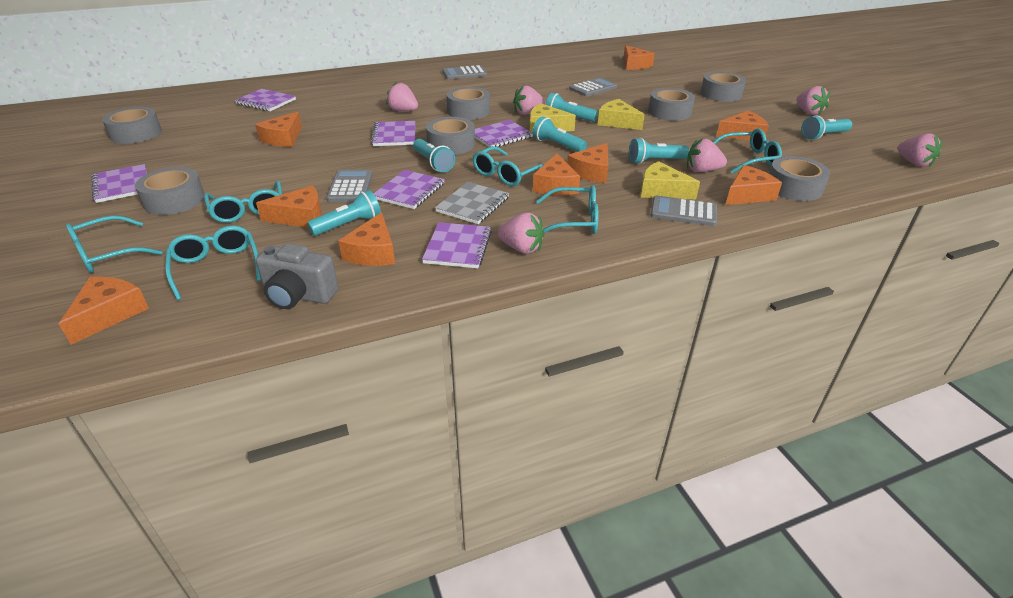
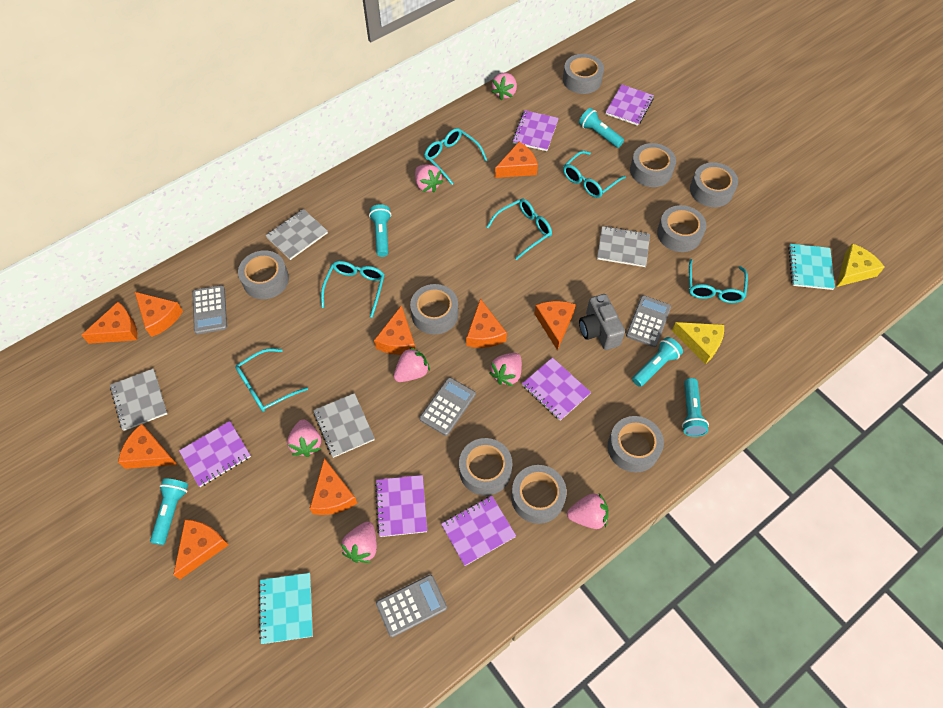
grey notebook: [435,182,509,224] = 1 -> [110,369,167,431] [265,209,328,260] [313,393,375,458] [597,226,650,267] = 4
grey tape: [102,107,162,144] [135,167,204,215] [426,117,475,155] [446,87,490,120] [648,88,695,121] [701,72,746,102] [769,156,830,201] = 7 -> [238,250,289,299] [410,284,459,334] [459,438,512,496] [511,465,567,524] [563,54,604,94] [608,416,664,473] [630,143,676,187] [657,205,706,252] [690,162,738,207] = 9
pink strawberry: [386,82,418,111] [497,213,544,254] [513,85,545,115] [687,138,727,172] [796,86,831,115] [897,133,942,167] = 6 -> [287,419,321,457] [341,521,377,563] [394,347,430,382] [415,165,443,192] [489,353,522,386] [491,73,517,100] [567,493,609,529] = 7
turquoise flashlight: [307,190,381,236] [413,139,455,172] [533,116,587,152] [546,93,598,122] [629,138,690,164] [801,115,852,140] = 6 -> [150,478,188,545] [369,204,391,257] [579,108,624,148] [632,337,683,387] [682,378,709,437] = 5
turquoise notebook: none = 0 -> [259,573,313,644] [788,244,835,290] = 2
yellow cheese: [529,103,576,133] [598,99,645,130] [641,161,700,199] = 3 -> [672,322,724,364] [837,243,885,287] = 2

